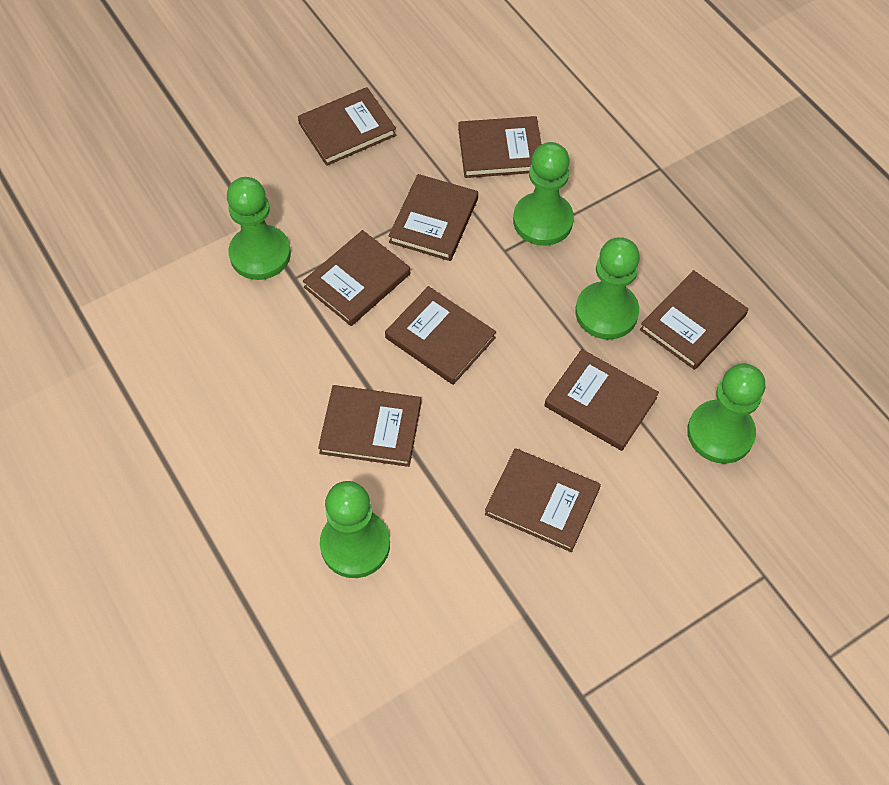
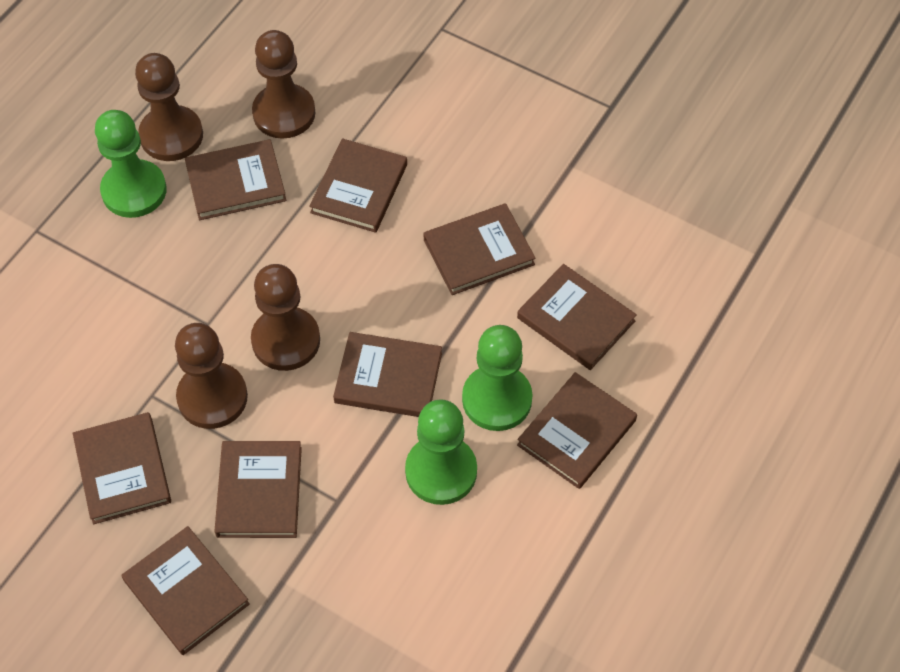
brown pawn: none = 0 -> [135,53,203,161] [175,323,248,429] [251,264,320,371] [252,30,315,139] = 4
green pawn: [227,177,291,280] [320,481,390,578] [513,142,574,246] [575,237,640,340] [687,363,765,464] = 5 -> [95,110,167,218] [405,399,477,505] [462,325,533,431] = 3

